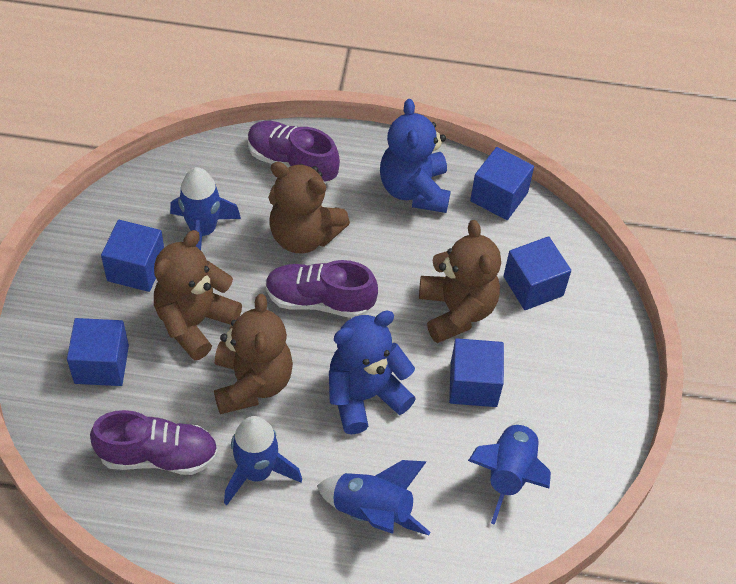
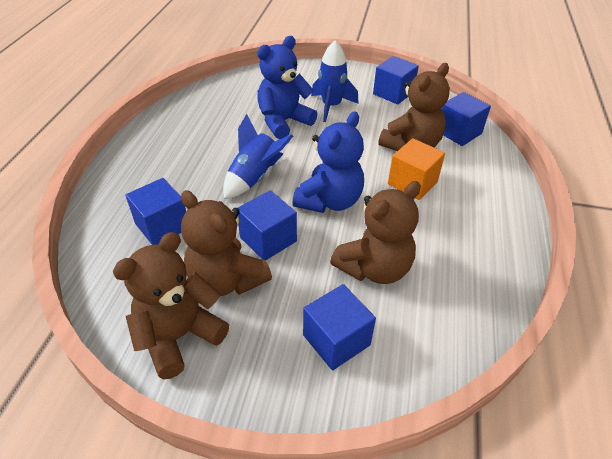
blue rocket: [170,167,241,250] [224,416,302,505] [317,460,430,535] [468,420,551,525] = 4 -> [223,114,293,199] [311,40,359,122] = 2
orange cube: none = 0 -> [388,138,445,200] = 1
purple shoe: [90,410,218,475] [248,121,340,184] [266,260,378,318] = 3 -> none = 0

